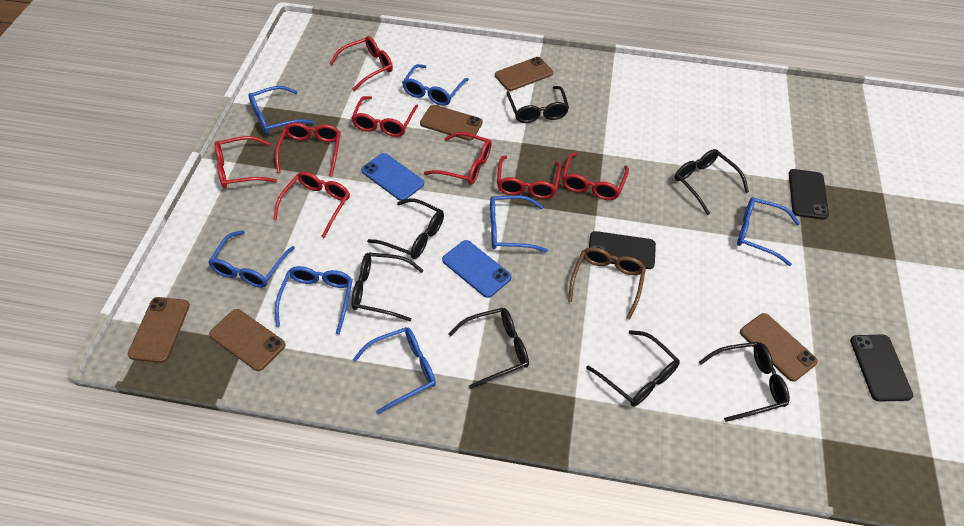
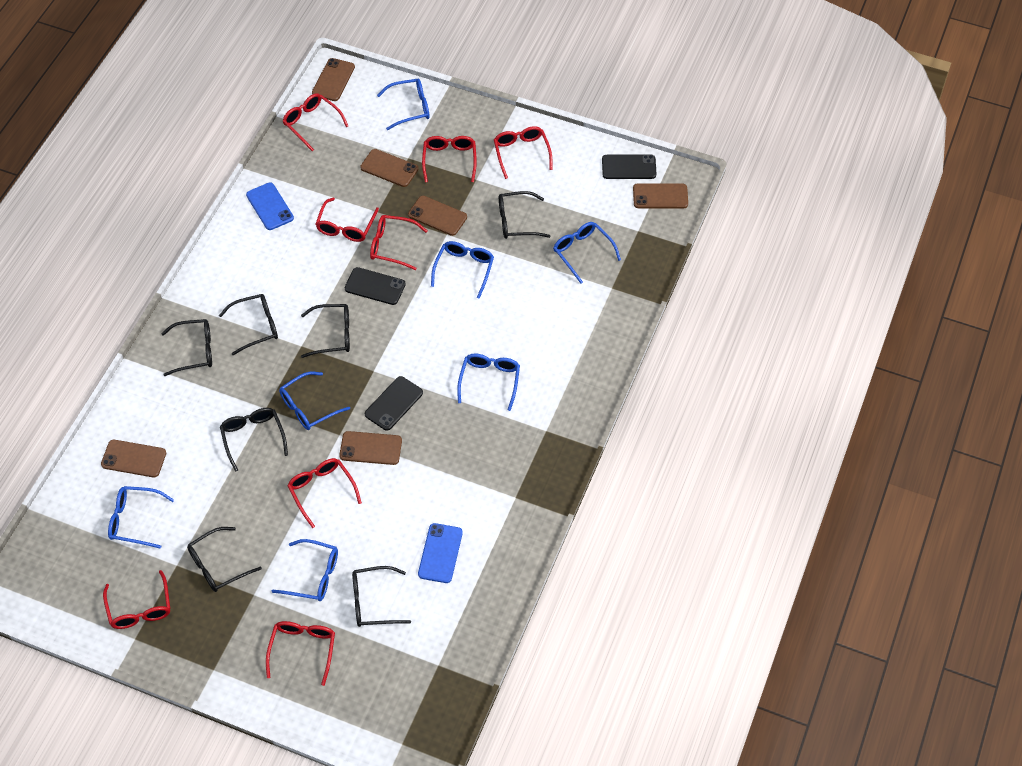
brown glasses: [568,247,646,320] = 1 -> none = 0
brown phone: [128,297,190,363] [209,309,285,371] [420,105,483,141] [495,57,553,91] [740,313,818,381] = 5 -> [101,440,166,477] [312,58,355,101] [339,431,402,465] [360,149,419,187] [408,196,467,236] [633,183,688,208] = 6

